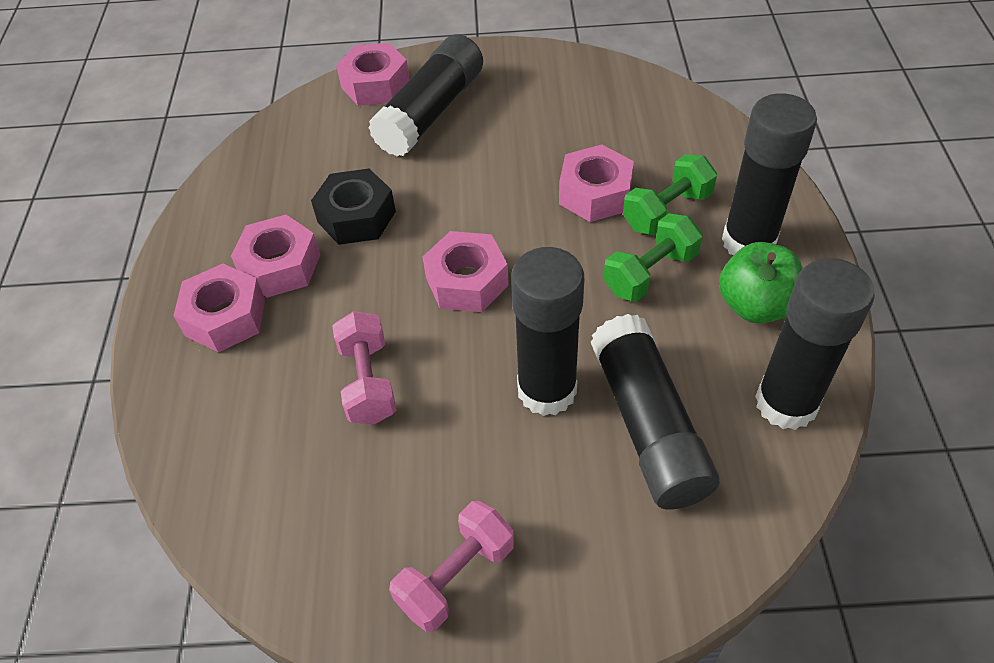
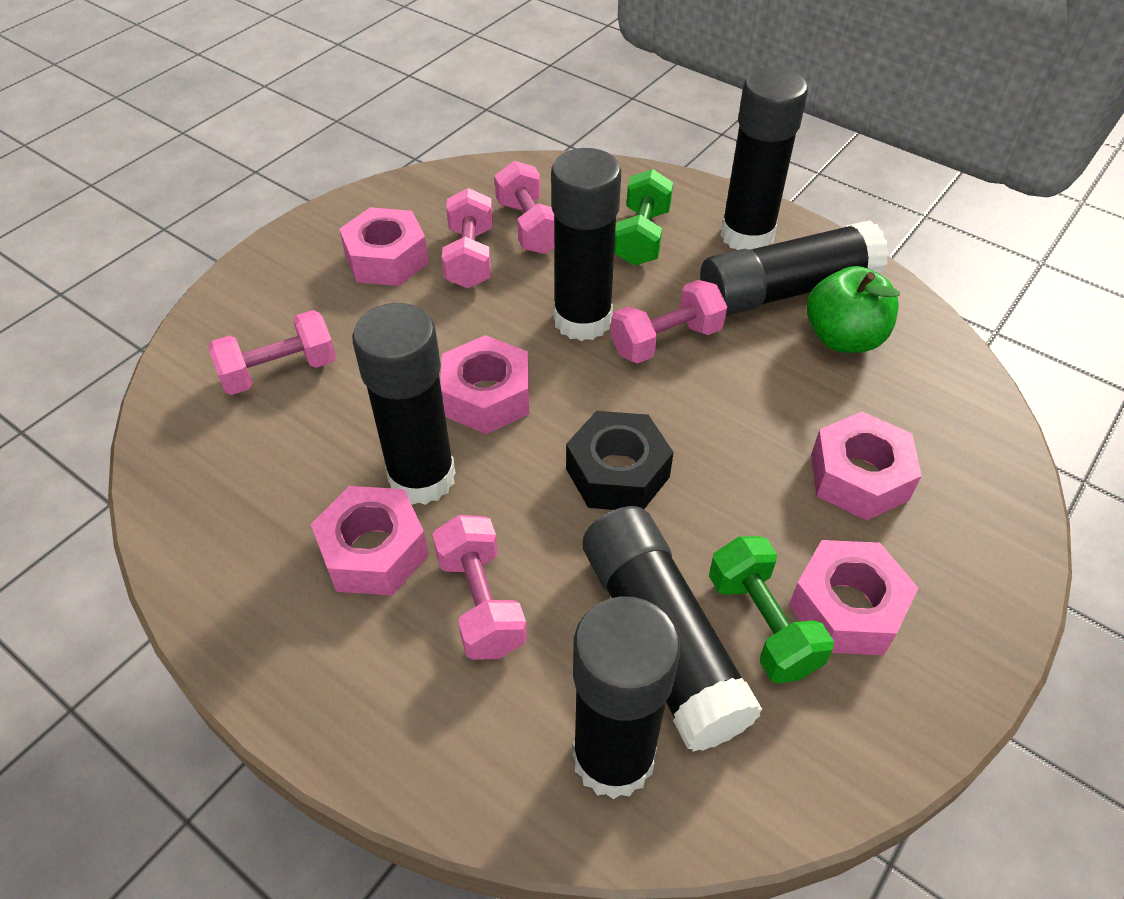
black glue stick: [368,34,483,156] [511,247,584,416] [591,314,719,510] [722,93,817,255] [755,258,875,430] = 5 -> [352,303,456,505] [551,148,621,341] [572,596,681,799] [583,506,763,752] [700,220,889,316] [720,67,808,250] = 6
pink dumbbell: [332,311,396,424] [389,501,514,632] = 2 -> [208,310,336,395] [432,515,527,660] [442,188,493,288] [494,161,554,254] [610,280,727,363] = 5

